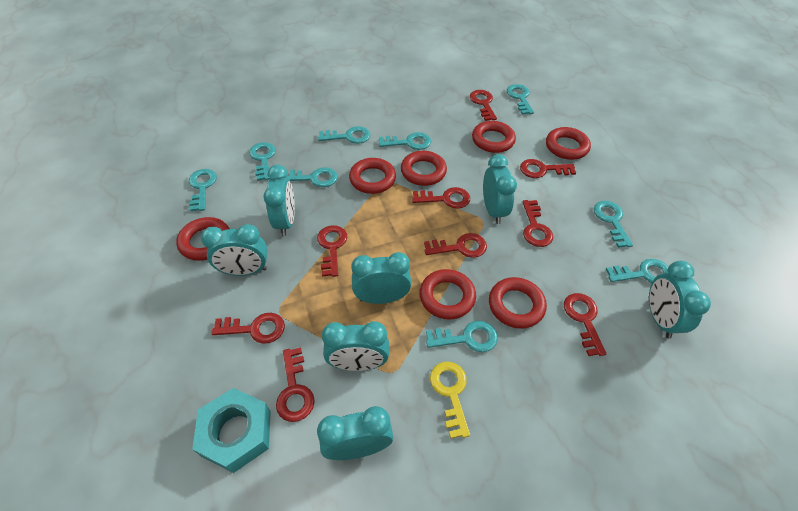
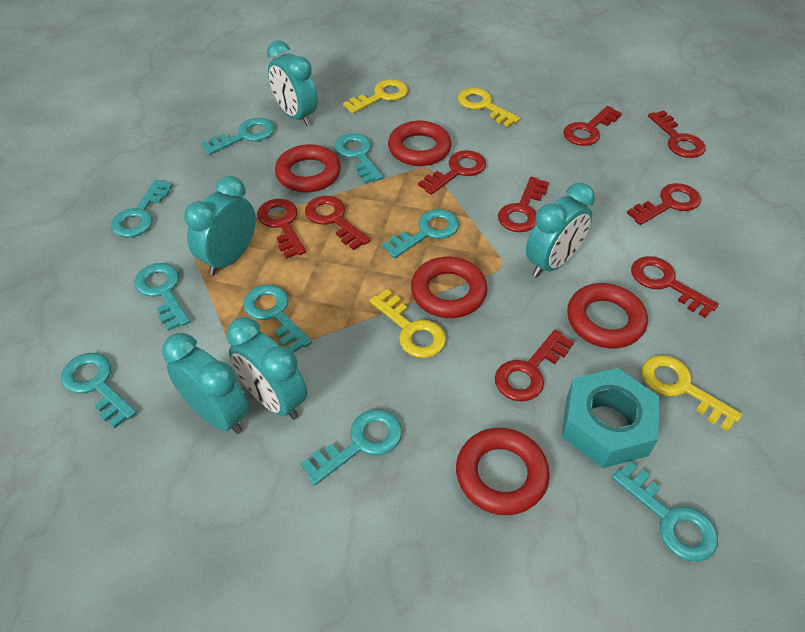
red ring: [176,217,230,261] [349,158,396,194] [401,151,447,186] [419,269,476,320] [472,121,516,153] [489,277,547,329] [546,127,591,160] = 7 -> [275,144,341,193] [388,121,452,166] [411,257,488,318] [456,428,550,515] [567,283,648,348] = 5
turquoise clock: [201,224,268,276] [263,165,295,236] [317,406,393,460] [322,321,389,371] [351,252,412,304] [483,154,517,224] [649,261,711,339] = 7 -> [162,333,249,434] [184,176,256,275] [226,317,308,420] [267,40,318,126] [526,183,595,277] = 5
yellow key: [430,362,470,438] = 1 -> [343,79,408,114] [370,289,446,358] [458,88,520,127] [642,355,742,431] = 4

